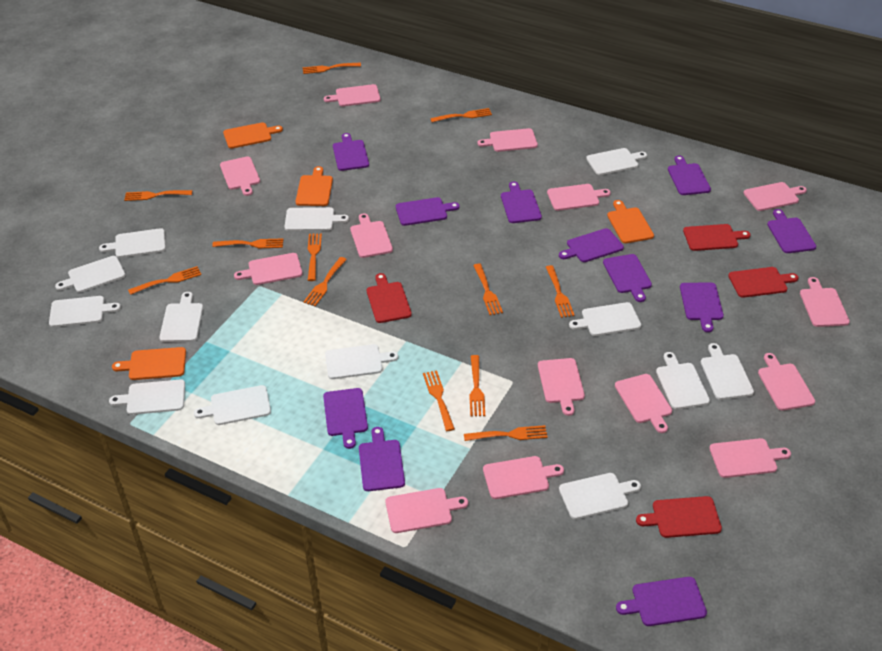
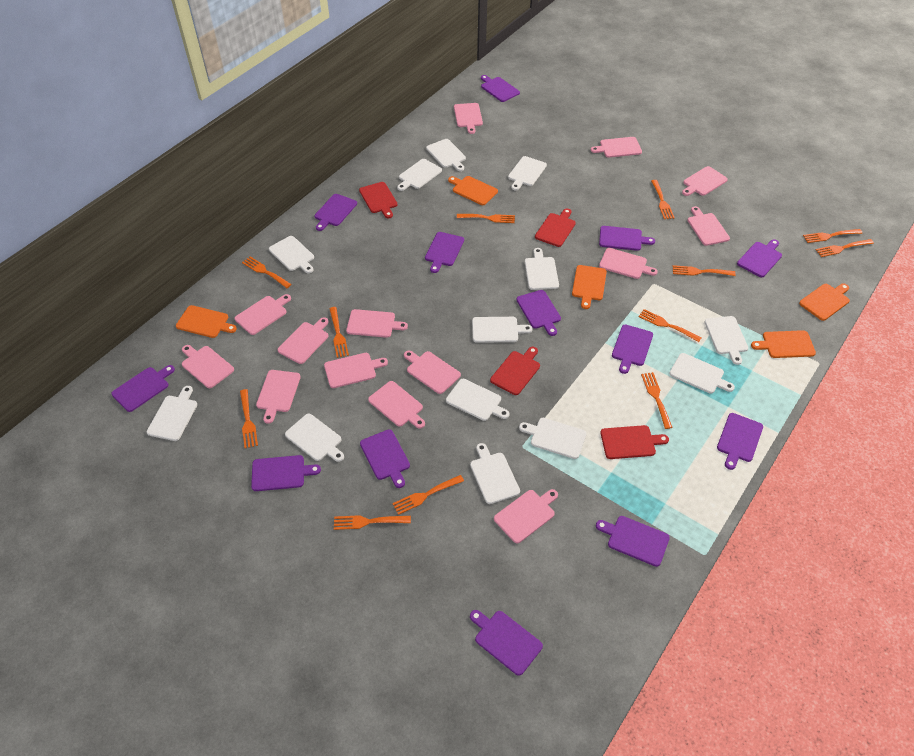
orange cutting board: [112,347,186,380] [223,122,283,149] [295,166,333,206] [607,200,654,243] = 4 -> [176,305,237,338] [448,176,498,205] [572,265,607,309] [751,330,816,358] [799,283,850,321] = 5
purple cutting board: [323,388,368,449] [333,133,369,171] [359,427,405,491] [396,197,460,226] [501,181,542,223] [559,228,624,262] [603,254,652,302] [616,577,707,626] [668,156,711,195] [680,283,724,332] [767,209,816,253] = 11 -> [111,365,175,412] [251,455,321,491] [314,194,357,231] [360,429,410,488] [425,232,464,273] [470,610,543,676] [481,75,520,102] [516,290,561,336] [596,516,670,567] [599,226,655,251] [612,325,653,374] [717,413,763,470] [737,239,782,277] = 13

